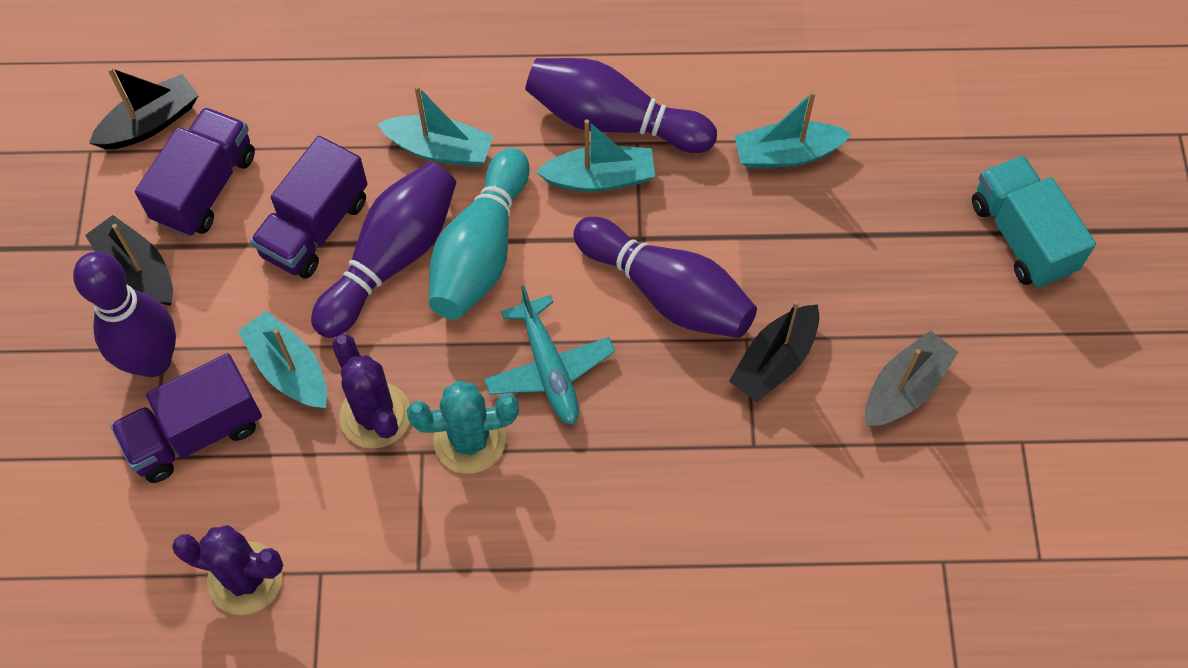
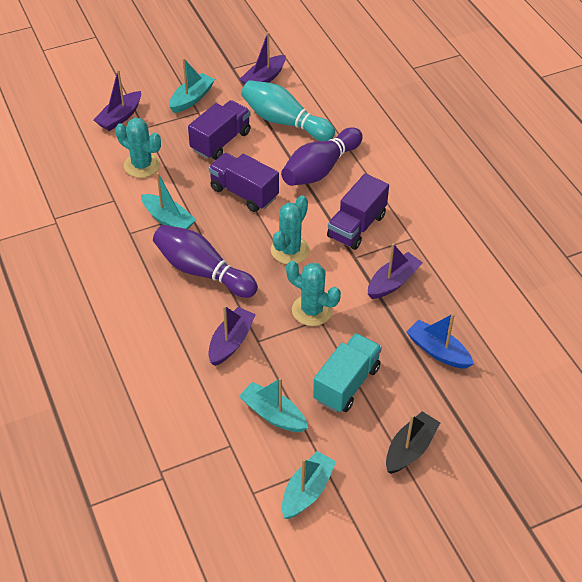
black boat: [85,215,173,305] [89,67,199,149] [729,300,819,402] = 3 -> [386,411,441,474] = 1
blue boat: none = 0 -> [407,313,474,369] = 1
grey boat: [865,330,958,426] = 1 -> none = 0
purple boat: none = 0 -> [94,70,141,131] [209,306,256,366] [240,32,286,85] [368,243,423,299] = 4
purple bowling pin: [73,252,176,377] [311,162,456,338] [525,58,717,153] [573,217,757,338] = 4 -> [153,225,258,298] [281,127,363,186] = 2
purple cactus: [172,525,283,615] [332,334,410,448] = 2 -> none = 0
turquoise cactus: [407,380,519,474] = 1 -> [115,118,161,178] [271,195,310,264] [286,261,341,326] = 3
turquoise plane: [484,286,615,425] = 1 -> none = 0

